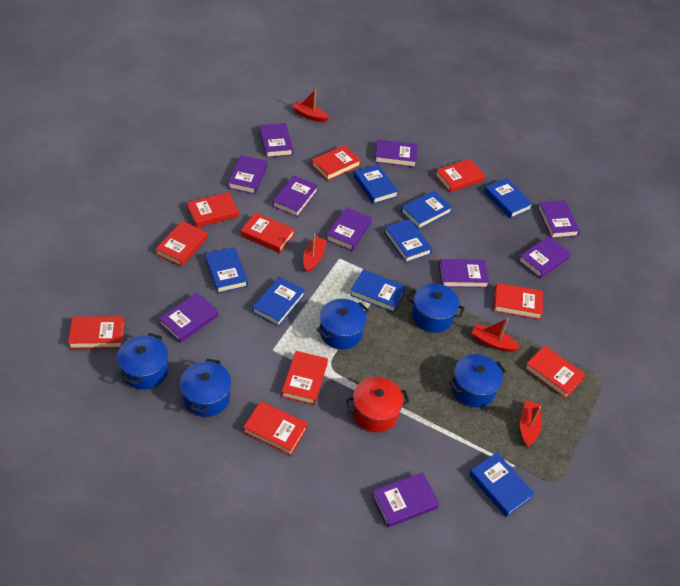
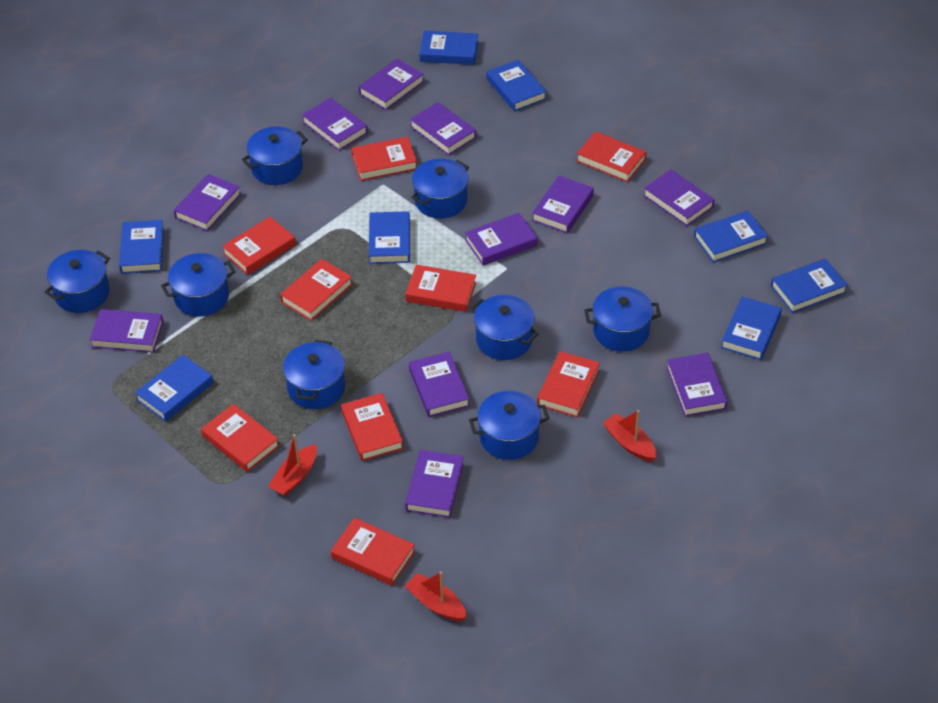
blue pot: [117,333,169,390] [180,359,231,417] [317,299,369,350] [407,283,465,333] [449,354,506,407] = 5 -> [45,250,110,313] [161,253,235,317] [242,127,308,185] [283,340,345,409] [411,159,469,219] [469,391,549,460] [470,295,539,360] [584,286,661,352] = 8
purple book: [159,293,218,343] [228,155,267,194] [260,123,293,158] [273,176,318,217] [326,207,372,251] [372,472,440,528] [375,139,417,167] [439,259,490,288] [518,236,571,279] [538,200,580,239] = 10 -> [90,309,163,353] [174,174,241,231] [302,98,368,151] [359,59,424,110] [405,450,464,518] [409,352,470,417] [410,102,476,155] [465,213,537,266] [532,176,594,233] [643,169,715,226] [666,353,728,417] = 11
red boat: [292,89,329,122] [303,233,327,273] [472,318,520,352] [520,400,542,447] = 4 -> [268,434,317,496] [405,571,467,621] [603,410,657,462] = 3
red book: [68,316,125,349] [155,221,207,267] [187,192,239,227] [241,212,294,253] [243,401,308,456] [281,351,328,405] [311,145,361,181] [435,159,485,192] [494,283,543,319] [524,345,586,399] = 10 -> [201,404,279,472] [222,216,296,275] [280,259,353,321] [331,517,415,586] [341,393,403,461] [351,137,417,181] [405,265,476,312] [537,351,600,417] [576,131,646,182] = 9
red pot: [346,377,409,432] = 1 -> none = 0

